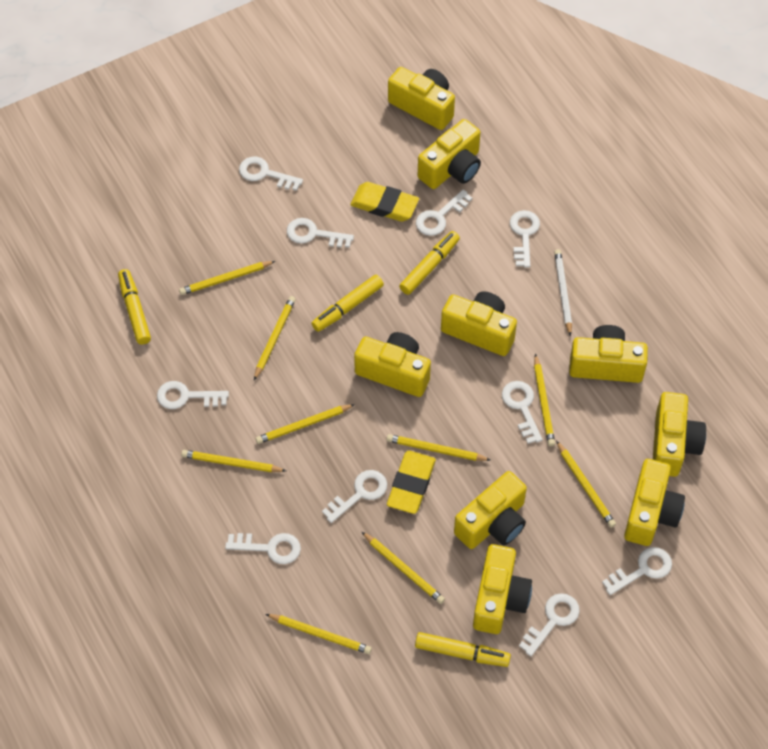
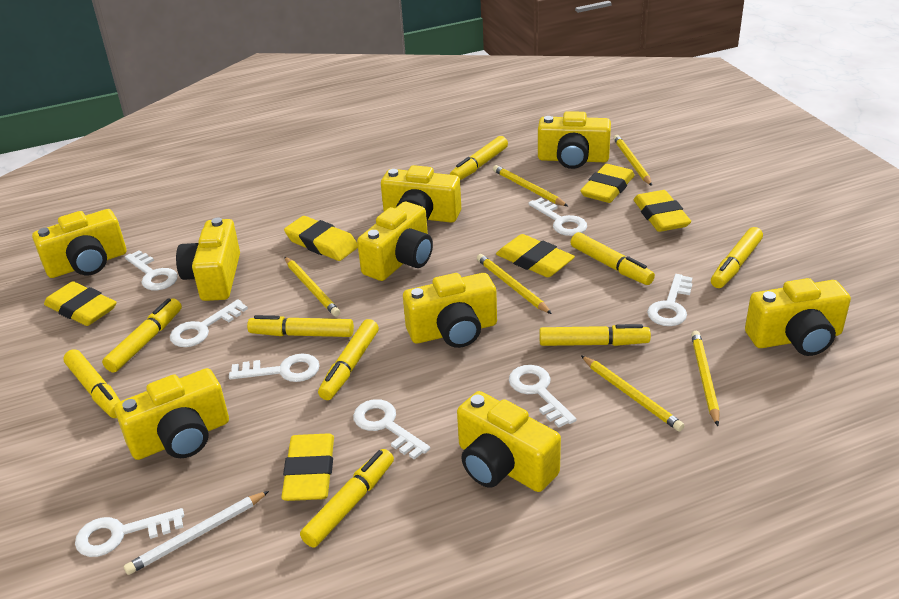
white key: [157,381,229,409] [225,533,301,564] [239,157,303,191] [287,218,354,248] [322,470,387,523] [416,190,472,236] [502,381,543,444] [510,210,540,268] [519,593,580,656] [602,547,672,595] = 10 -> [75,508,184,557] [125,250,178,290] [170,299,248,347] [229,353,320,382] [353,399,430,459] [509,365,576,428] [529,198,587,236] [647,274,692,326] = 8
yellow eraser: [350,182,419,222] [387,451,436,514] = 2 -> [44,281,117,326] [281,433,334,501] [284,216,358,261] [496,234,575,277] [580,164,635,203] [634,190,691,232] = 6
yellow marker: [118,269,151,345] [311,275,384,332] [399,231,460,295] [415,632,511,667] = 4 -> [63,349,120,418] [102,298,182,373] [247,315,354,337] [300,449,394,547] [318,319,379,400] [450,136,508,180] [539,324,651,346] [571,232,655,285] [711,227,763,288] = 9
yellow pencil: [179,261,275,295] [181,450,286,472] [254,296,296,380] [256,404,355,444] [266,614,372,654] [362,532,445,604] [386,434,490,461] [534,354,555,446] [556,441,616,528] = 9 -> [284,256,340,317] [477,254,552,314] [493,165,568,206] [581,355,685,432] [613,135,652,186] [691,331,720,426] = 6

